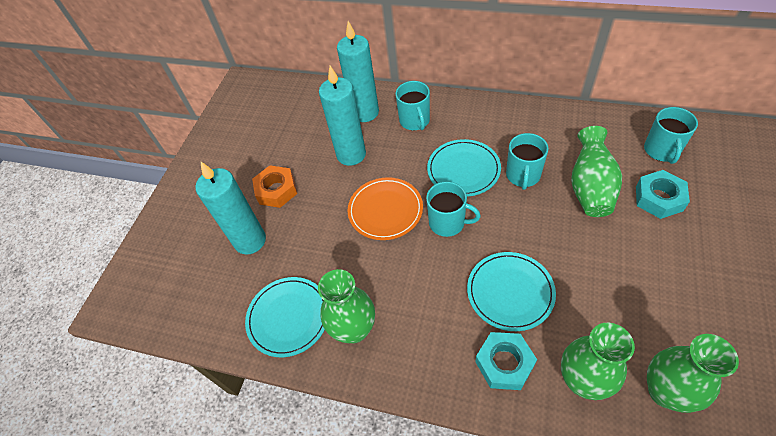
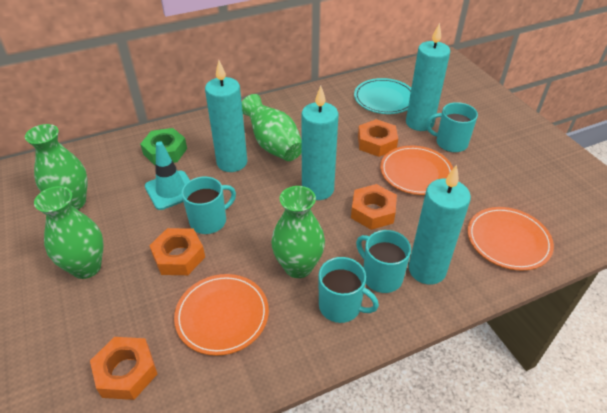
green nut: none = 0 -> [140,128,187,165] = 1
orange nut: [252,165,297,208] = 1 -> [90,337,157,400] [149,228,205,275] [351,184,397,230] [358,119,398,157] = 4
orange plate: [348,177,423,240] = 1 -> [174,274,269,356] [380,146,453,195] [468,207,554,270] = 3
turquoise candle: [195,162,266,255] [319,66,366,166] [337,21,379,122] = 3 -> [205,61,247,172] [301,86,339,200] [406,23,450,131] [409,165,471,285] = 4
turquoise nut: [475,332,537,390] [636,170,690,219] = 2 -> none = 0
turquoise plate: [245,277,325,357] [427,139,501,197] [467,252,556,331] = 3 -> [354,78,411,114] = 1
turquoise traffic cone: none = 0 -> [145,141,190,210] = 1

